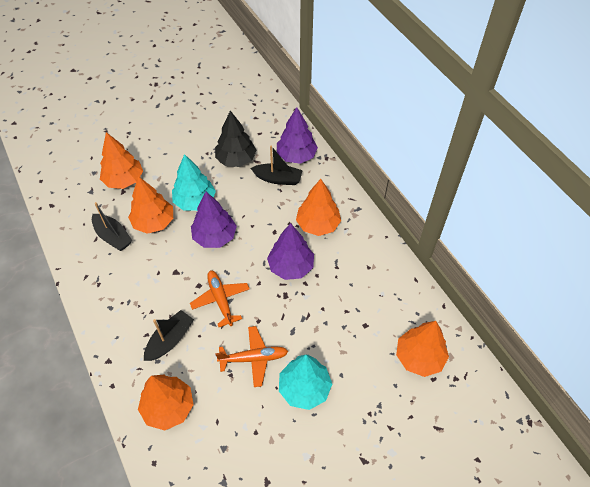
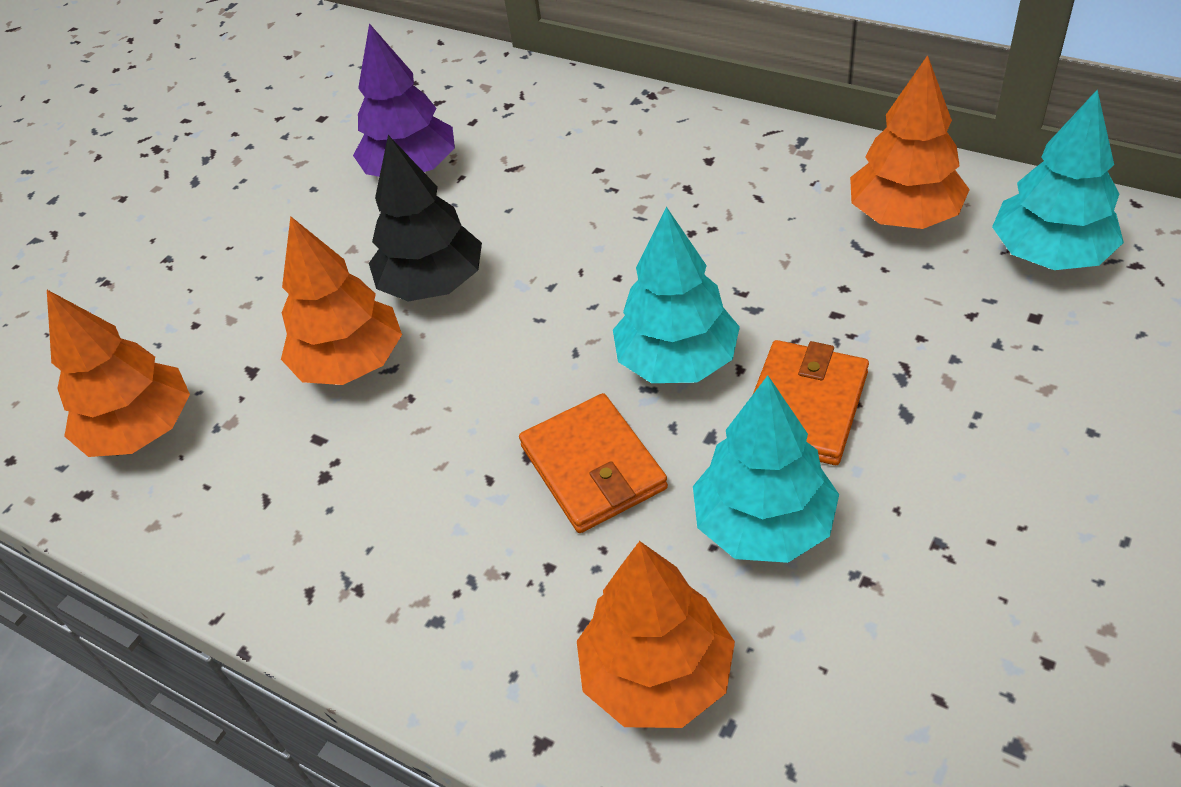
black boat: [92,202,132,251] [144,310,194,361] [251,145,303,185] = 3 -> none = 0
orange plane: [190,271,250,327] [215,326,288,387] = 2 -> none = 0
orange tree: [100,132,143,189] [128,176,173,234] [138,375,193,430] [296,179,341,236] [396,321,449,377] = 5 -> [47,290,190,457] [281,216,402,385] [577,541,735,728] [850,55,970,229] = 4
orange wallet: none = 0 -> [519,393,668,533] [753,340,869,465] = 2
purple tree: [191,192,237,248] [267,223,314,280] [277,107,318,164] = 3 -> [353,23,455,177] = 1
turquoise tree: [172,154,216,211] [279,355,332,410] = 2 -> [613,207,740,383] [693,375,839,563] [992,90,1124,270] = 3

